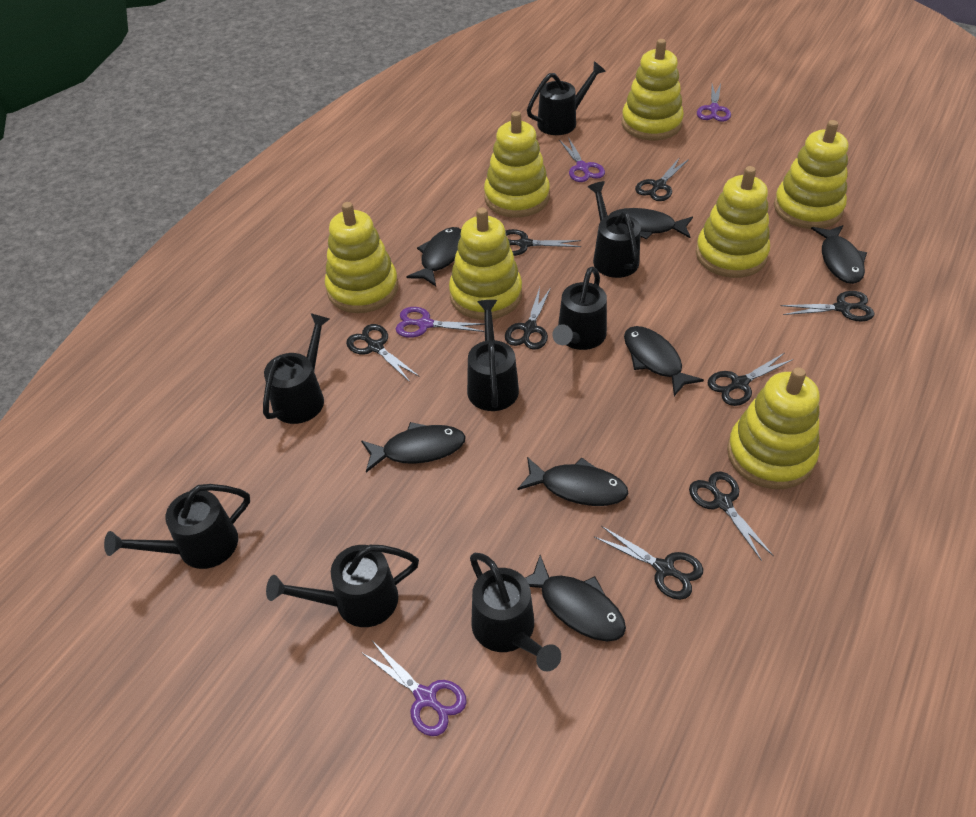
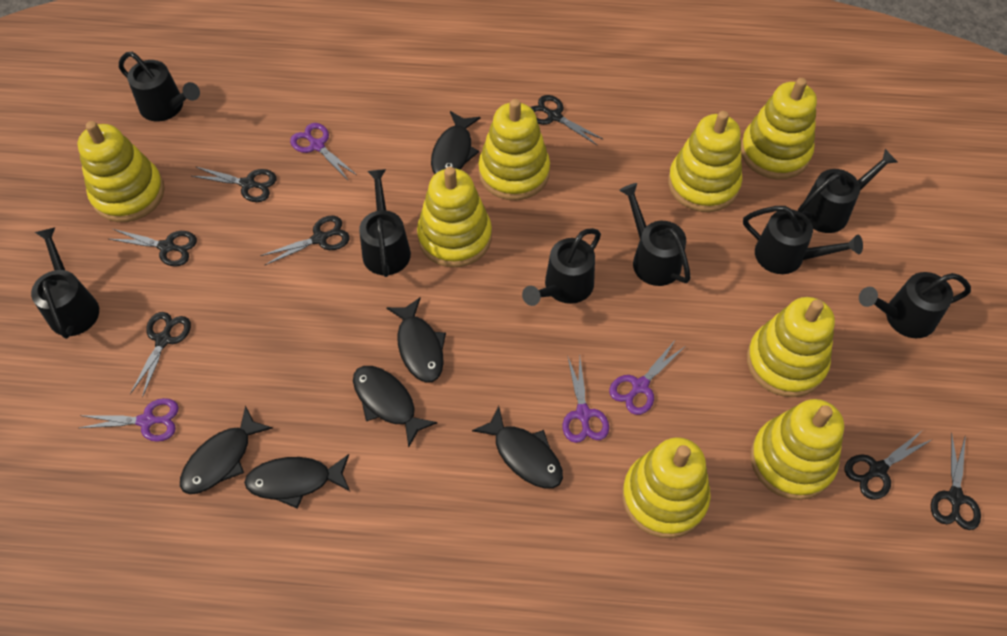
black fish: [361,422,466,473] [406,227,461,286] [518,457,628,506] [525,555,626,641] [609,208,693,240] [624,326,704,396] [811,225,867,284] = 7 -> [180,406,273,494] [244,454,350,509] [353,366,437,447] [386,297,446,383] [431,111,481,174] [472,406,563,489] = 6
black scissors: [346,324,420,382] [505,229,581,256] [505,287,551,350] [594,526,703,600] [635,157,689,201] [689,472,774,561] [707,353,794,406] [780,291,874,321] = 8 -> [109,229,197,267] [130,312,191,398] [192,167,277,202] [260,216,350,265] [530,95,604,145] [844,431,933,500] [931,433,981,530] = 7
yellow stacking toy: [325,202,398,313] [449,207,522,320] [484,111,550,217] [622,39,684,140] [696,166,770,278] [727,367,820,489] [774,120,848,229] = 7 -> [77,121,165,222] [417,167,492,267] [478,99,550,200] [622,437,711,538] [668,111,742,212] [741,78,817,179] [747,297,835,397] [750,399,844,500] = 8

